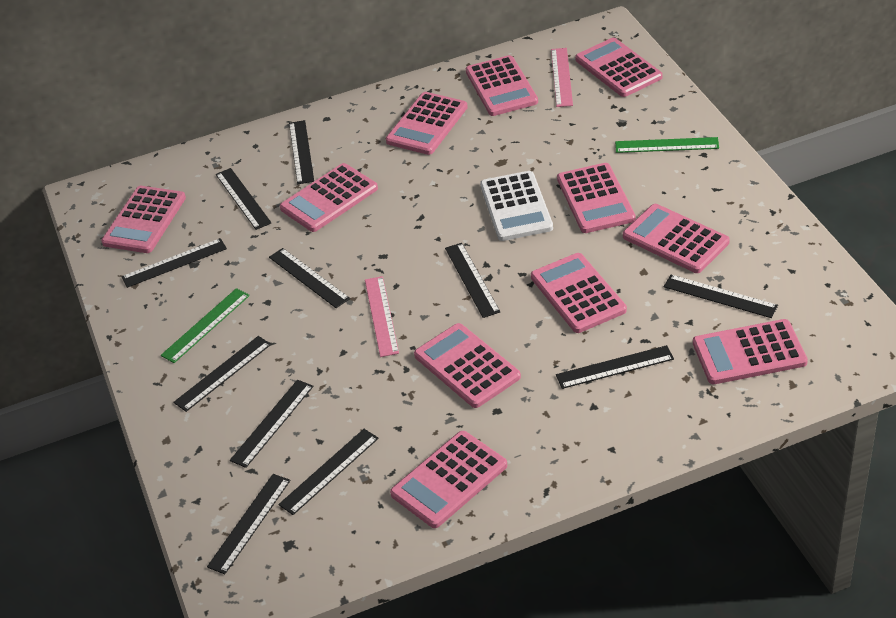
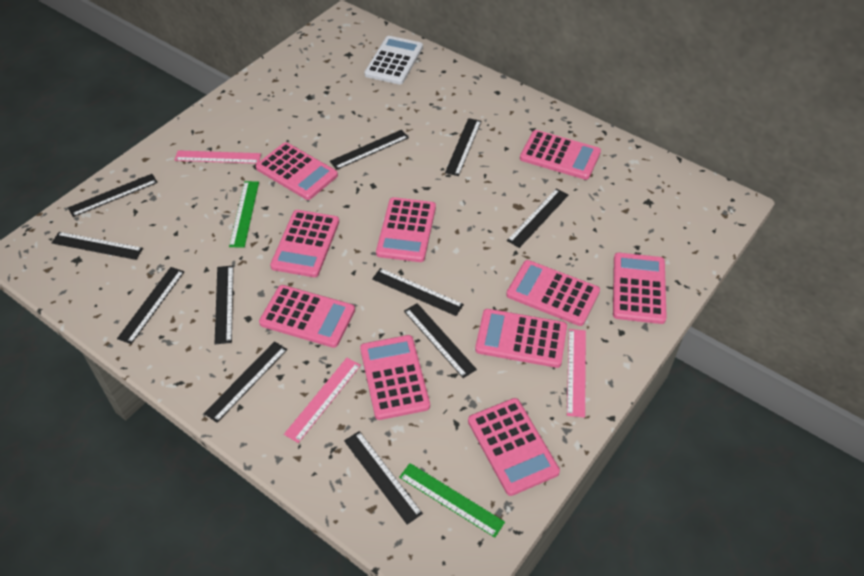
pink calculator: [101,186,186,253] [280,163,378,232] [386,92,468,155] [390,431,507,528] [414,323,521,408] [466,55,538,116] [531,253,627,333] [557,163,636,233] [575,38,663,97] [623,204,730,273] [693,319,808,384] = 11 -> [256,142,338,200] [259,285,355,348] [270,210,339,277] [360,335,430,420] [376,197,436,262] [468,398,560,496] [475,309,567,368] [506,260,600,326] [520,130,601,180] [613,253,667,324] = 10
pink ruler: [365,276,399,357] [551,48,573,107] = 2 -> [175,150,261,164] [284,358,361,443] [567,329,586,418] = 3

